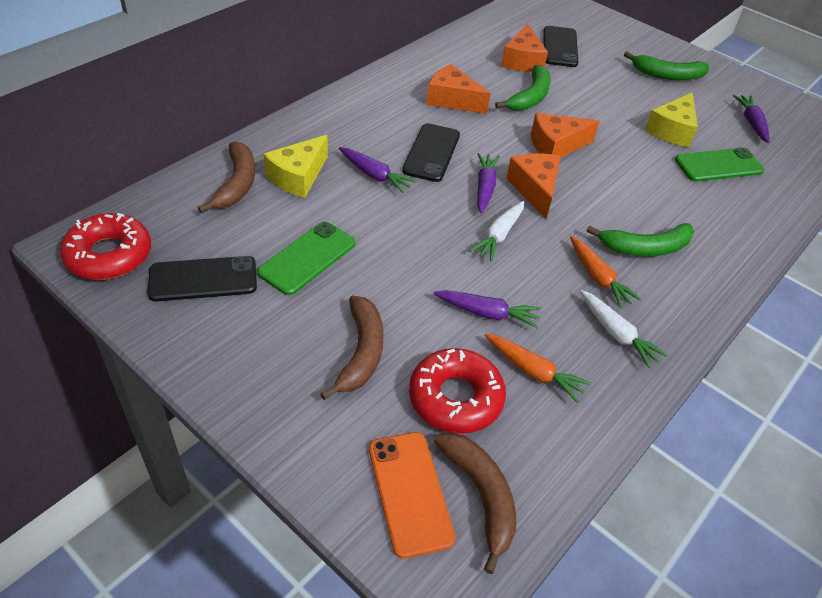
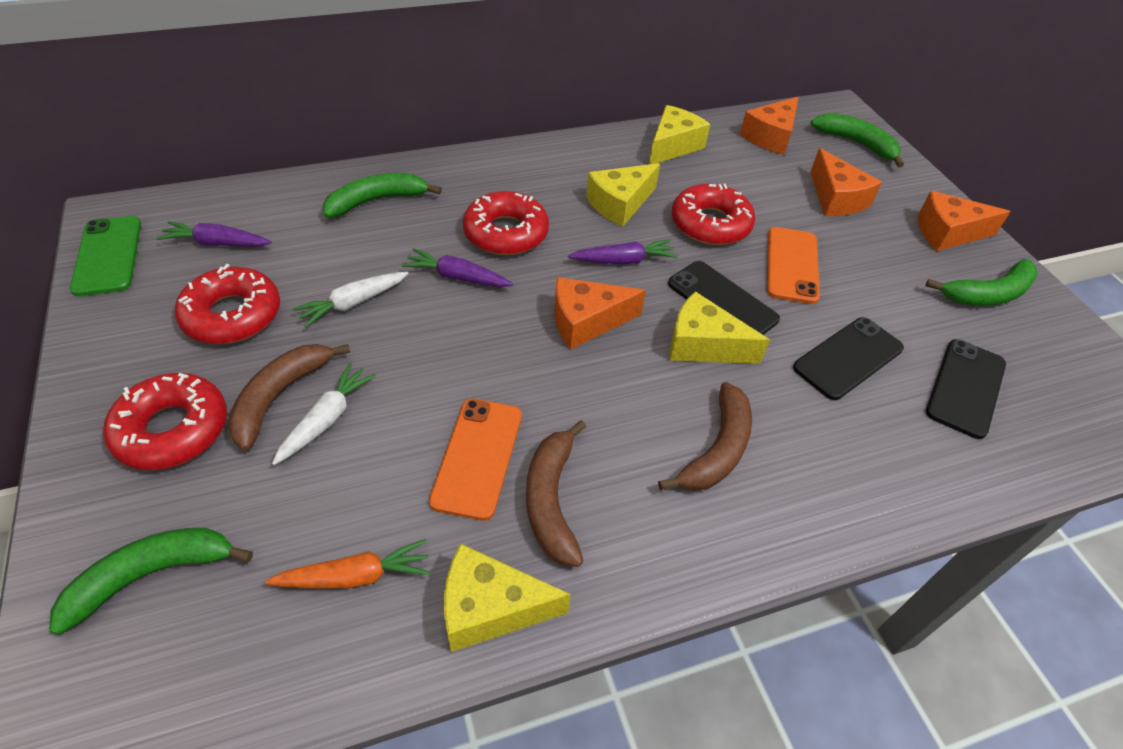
green banana: [495,65,551,111] [586,223,694,257] [624,51,709,80] = 3 -> [49,528,253,635] [323,173,442,218] [811,113,904,168] [926,259,1038,306] = 4
green phone: [257,222,355,295] [675,147,764,182] = 2 -> [70,216,141,296] = 1
orange carrot: [485,334,591,403] [570,236,641,308] = 2 -> [265,539,430,589] = 1
orange phone: [369,432,456,559] = 1 -> [429,399,522,521] [767,227,820,304] = 2
purple carrot: [339,147,416,193] [433,290,541,328] [477,153,500,213] [733,95,769,143] = 4 -> [156,221,272,247] [402,248,513,287] [568,239,678,264] = 3
red donut: [60,213,151,280] [409,348,506,434] = 2 -> [103,373,227,470] [175,264,280,344] [463,191,549,255] [672,184,755,245] = 4
yellow cheese: [263,135,328,198] [645,92,698,147] = 2 -> [444,544,571,652] [586,163,660,227] [649,105,710,164] [670,291,770,364] = 4

